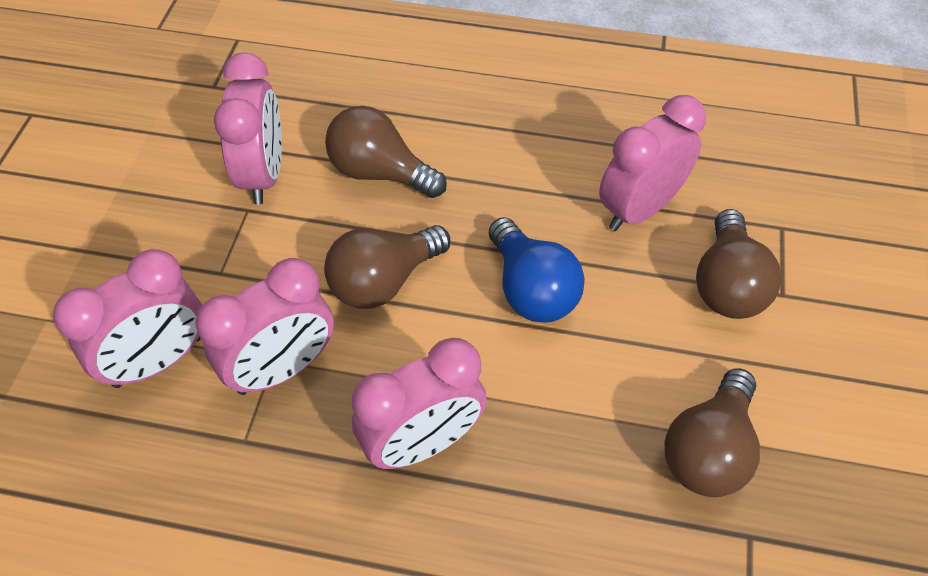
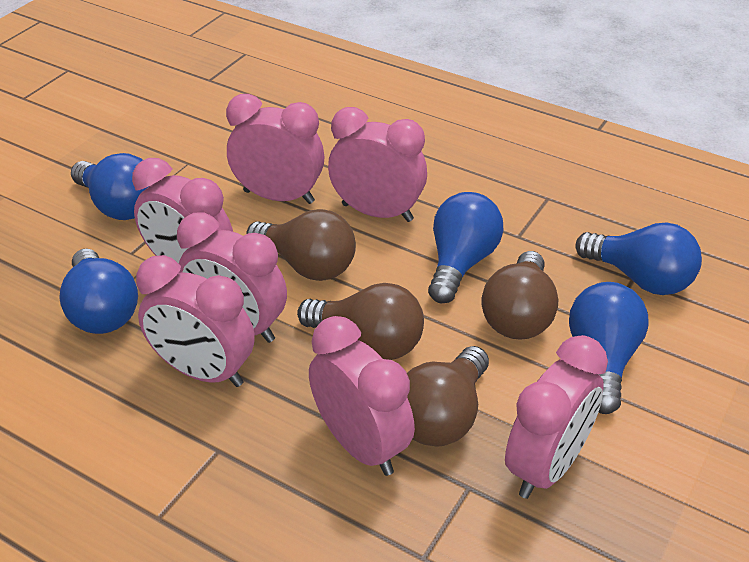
blue light bulb: [489,217,585,323] = 1 -> [59,249,138,334] [71,153,149,220] [428,192,503,304] [569,282,649,414] [575,223,702,295] = 5
pink clock: [53,249,202,388] [196,258,334,395] [214,52,282,205] [352,338,487,469] [599,95,706,231] = 5 -> [132,158,233,264] [136,255,255,387] [177,212,287,343] [226,94,324,204] [309,316,415,476] [328,107,427,222] [505,335,608,499] = 7

